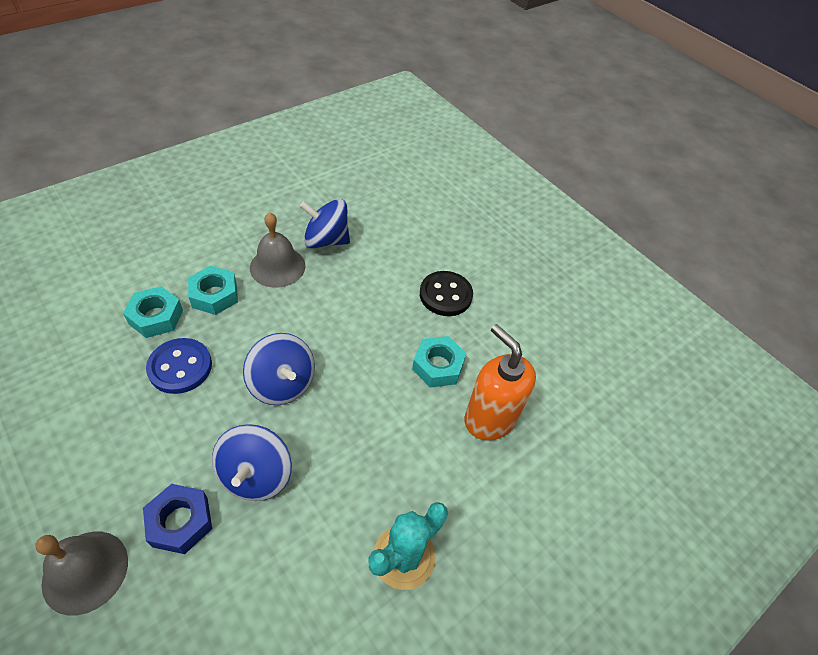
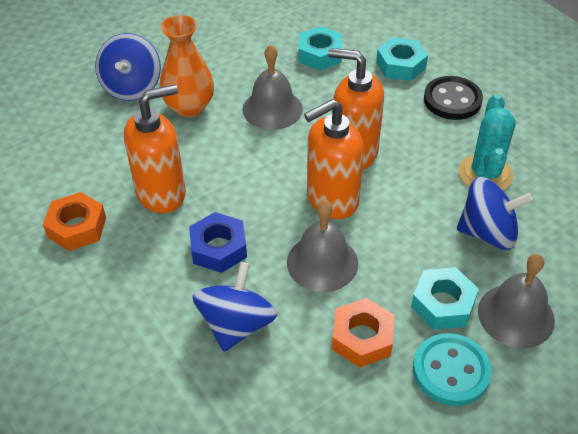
blue button: [146,338,212,394] = 1 -> none = 0
grey bell: [36,532,128,616] [250,212,305,288] = 2 -> [242,45,303,130] [287,200,358,292] [478,254,555,348] = 3
orange nut: none = 0 -> [43,192,106,251] [332,298,395,368] = 2
orange soap dispenser: [465,324,536,441] = 1 -> [124,85,186,213] [304,99,364,219] [328,48,384,170] = 3
orange vase: none = 0 -> [160,15,214,117] = 1
turquoise button: none = 0 -> [413,333,492,406] = 1

